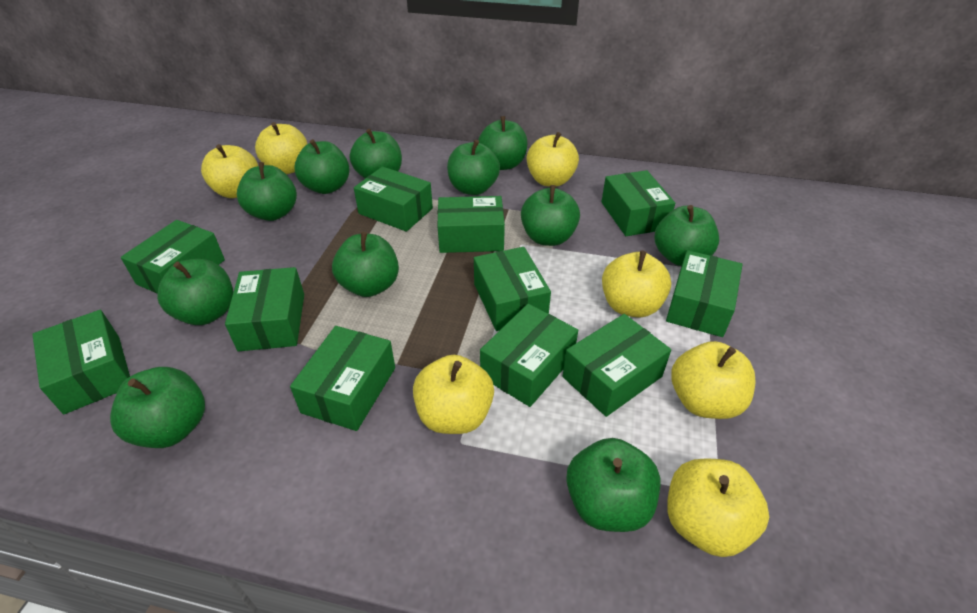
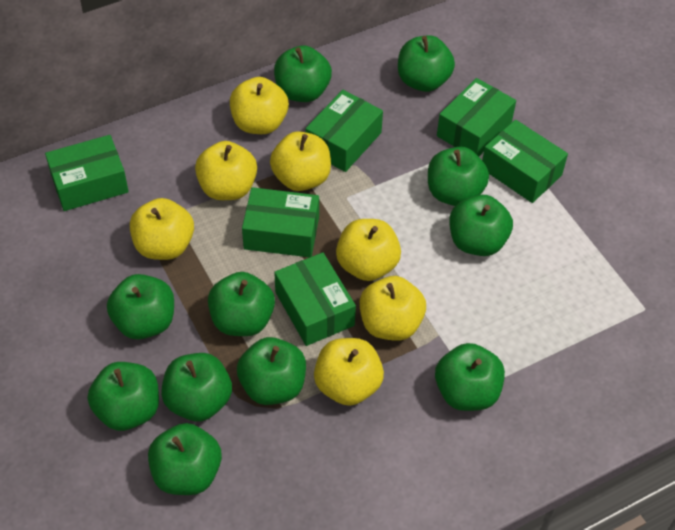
green box: [32,310,130,414] [121,220,225,294] [225,267,304,351] [290,326,395,431] [354,166,433,232] [437,196,505,253] [474,247,551,331] [480,304,578,407] [563,314,671,417] [602,170,675,236] [666,250,743,337] = 11 -> [45,135,129,211] [242,187,319,257] [274,252,356,346] [305,90,383,172] [437,78,516,156] [482,120,568,203] = 6

